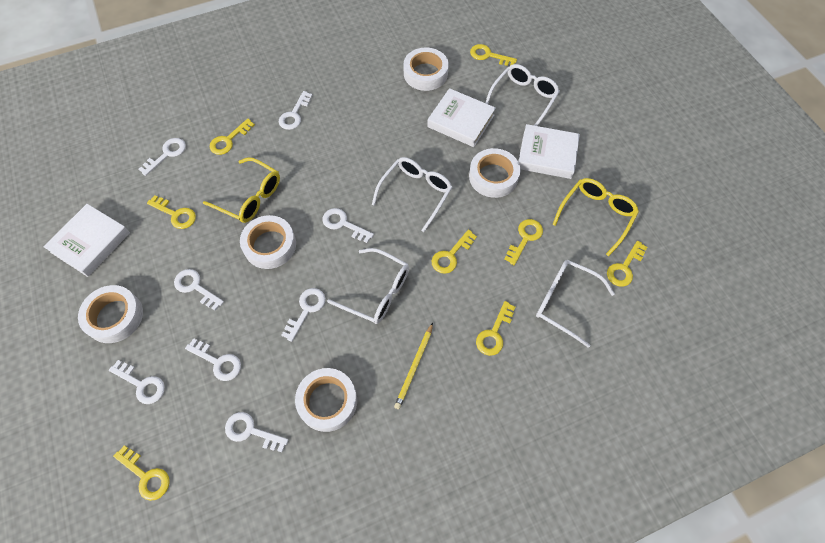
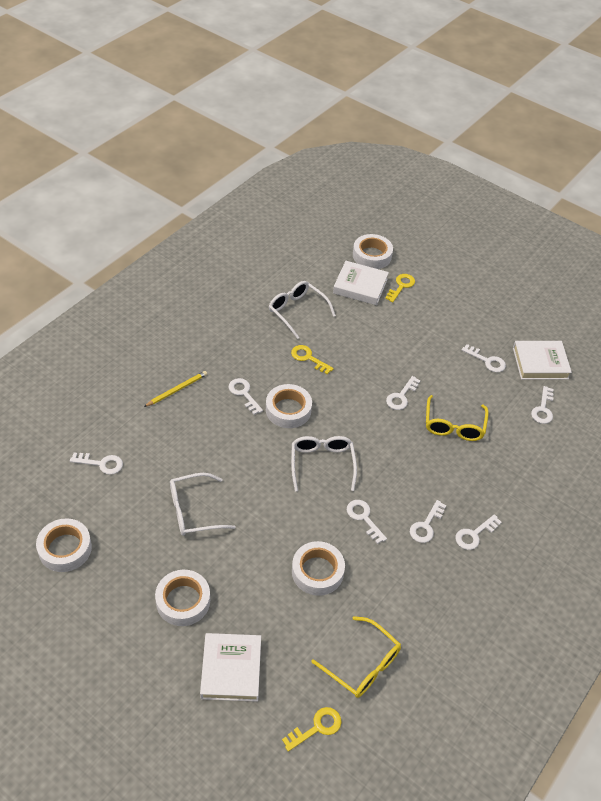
white glasses: [327,248,409,324] [372,157,453,232] [485,64,560,126] [536,260,615,348] = 4 -> [170,473,236,536] [269,281,336,339] [291,436,357,491] = 3
yellow key: [113,445,170,501] [147,195,196,229] [210,118,255,155] [432,229,477,274] [470,44,517,66] [476,301,515,356] [504,219,543,265] [607,241,647,287] = 8 -> [282,707,342,752] [291,345,334,374] [385,274,415,302] = 3

